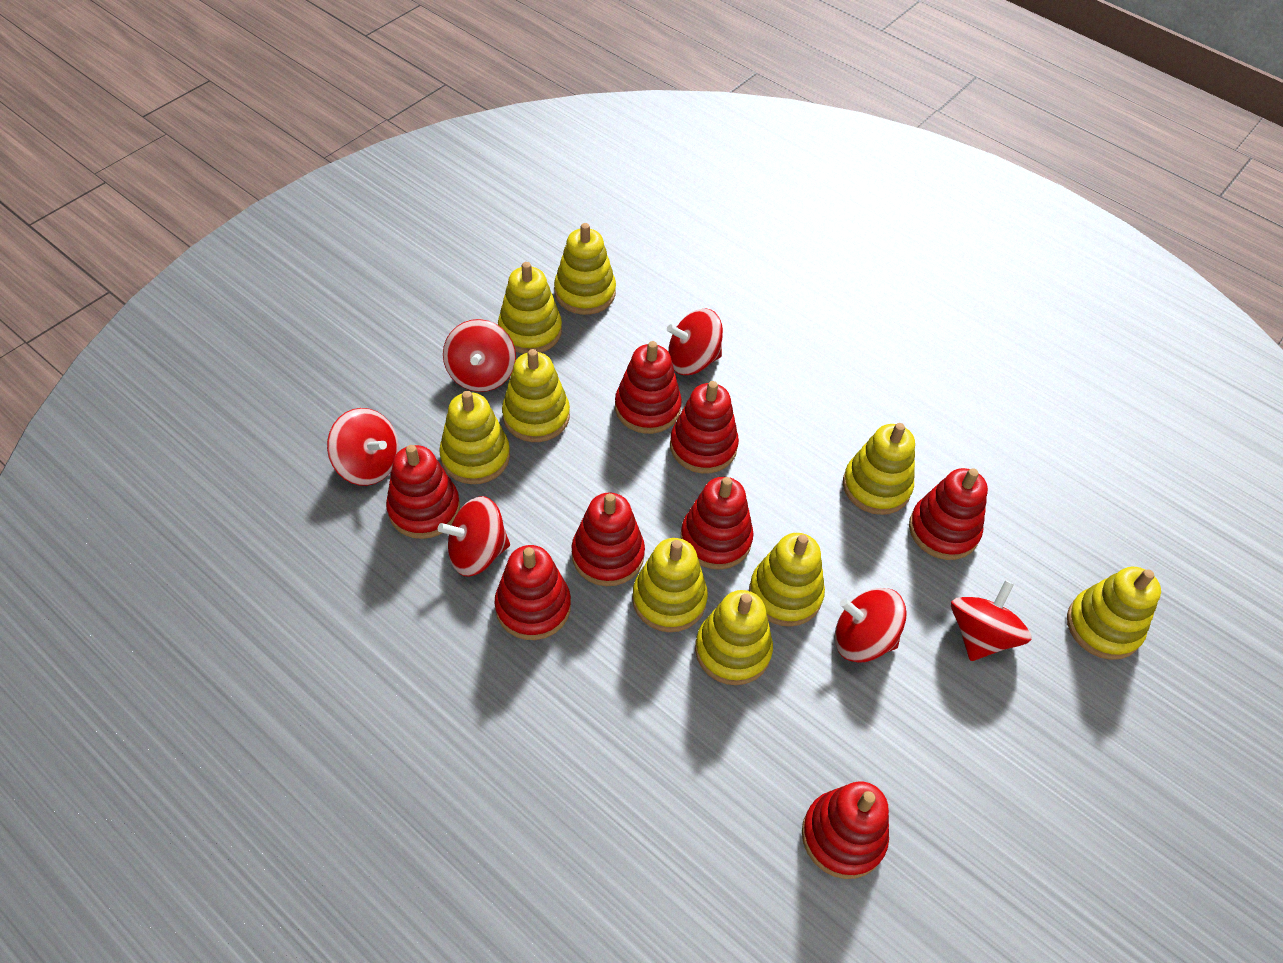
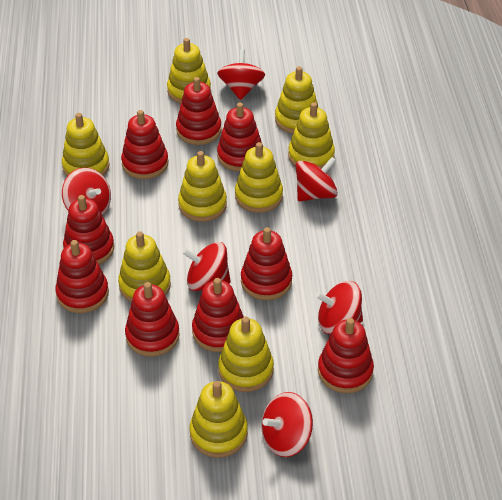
red stacking toy: [386,445,460,539] [495,545,571,640] [572,492,645,586] [615,341,682,434] [670,381,739,474] [681,477,754,570] [802,781,889,879] [909,468,988,560] = 8 -> [55,240,109,313] [63,195,114,265] [121,110,168,179] [125,282,180,357] [176,77,222,145] [192,278,244,352] [217,103,262,172] [241,227,292,300] [318,318,374,393] = 9

